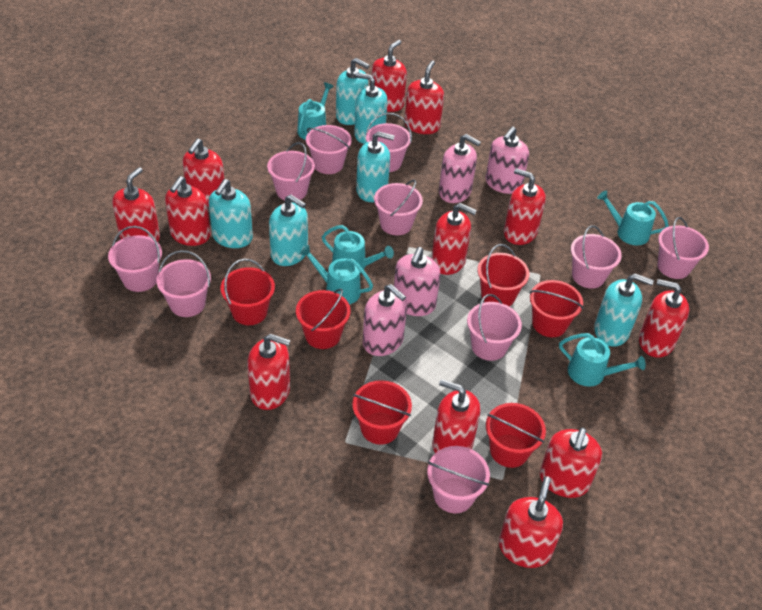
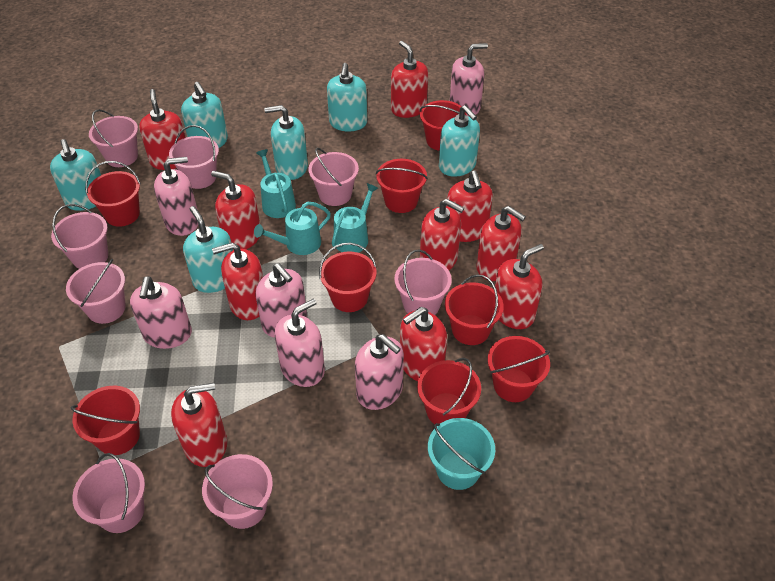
pink bucket: [108,226,162,292] [156,250,211,317] [267,142,315,202] [306,125,352,174] [366,113,412,172] [374,179,423,235] [427,446,490,513] [467,294,522,361] [571,225,622,289] [657,217,709,279] = 10 -> [51,204,108,269] [66,259,125,324] [72,453,145,533] [89,109,138,167] [169,125,219,189] [202,454,273,529] [308,148,359,206] [394,249,452,315] = 8
pink soap dispenser: [363,284,407,356] [394,247,441,316] [439,134,481,203] [486,127,529,194] = 4 -> [130,276,192,349] [154,157,198,236] [255,263,307,338] [274,299,325,387] [355,334,404,410] [450,43,488,116] = 6
red bucket: [221,259,275,325] [296,288,351,349] [352,380,412,445] [477,244,529,307] [486,403,546,468] [530,280,583,337] = 6 -> [71,386,140,455] [85,161,141,227] [319,243,377,312] [376,159,428,213] [417,358,481,424] [420,100,467,151] [445,274,504,345] [488,336,550,402] = 8
red soap dispenser: [112,167,160,242] [165,176,211,246] [182,138,224,207] [247,334,291,410] [371,40,407,112] [405,61,444,134] [431,203,477,275] [432,379,480,453] [499,476,563,568] [504,168,546,245] [540,427,602,498] [639,279,689,358] = 12 -> [139,89,186,170] [171,383,227,467] [211,171,260,250] [212,243,263,320] [391,41,428,118] [400,307,447,381] [420,199,464,270] [447,170,493,242] [476,206,526,281] [495,244,544,329] = 10
turquoise bucket: none = 0 -> [428,418,495,490] = 1
turquoise watering can: [297,82,334,140] [300,245,373,304] [322,225,394,273] [559,333,646,387] [597,191,669,245] = 5 -> [254,202,331,255] [256,149,296,218] [332,183,378,252] = 3

